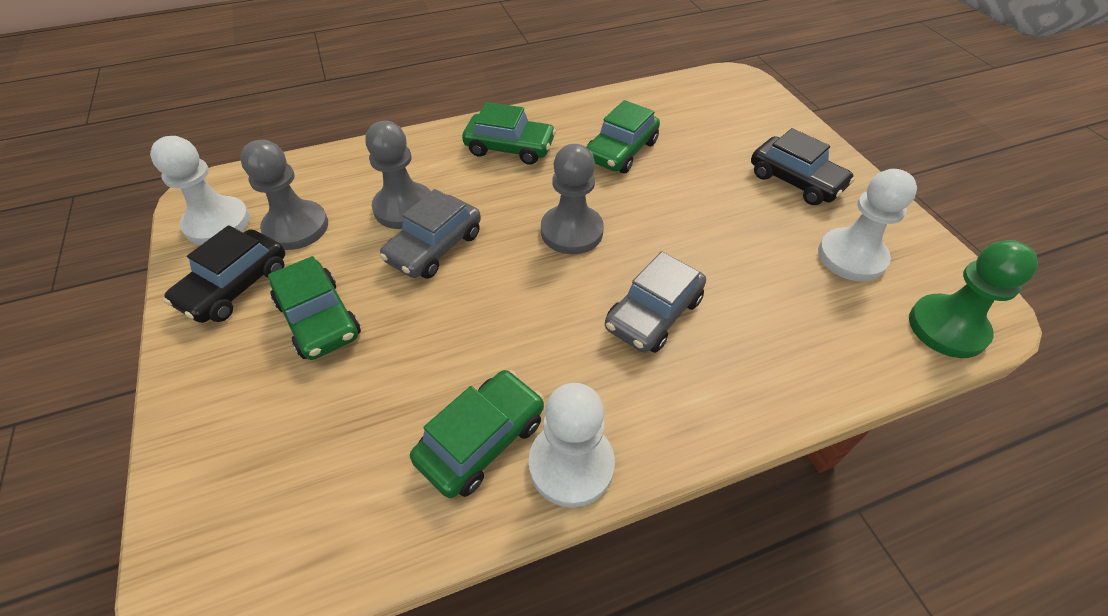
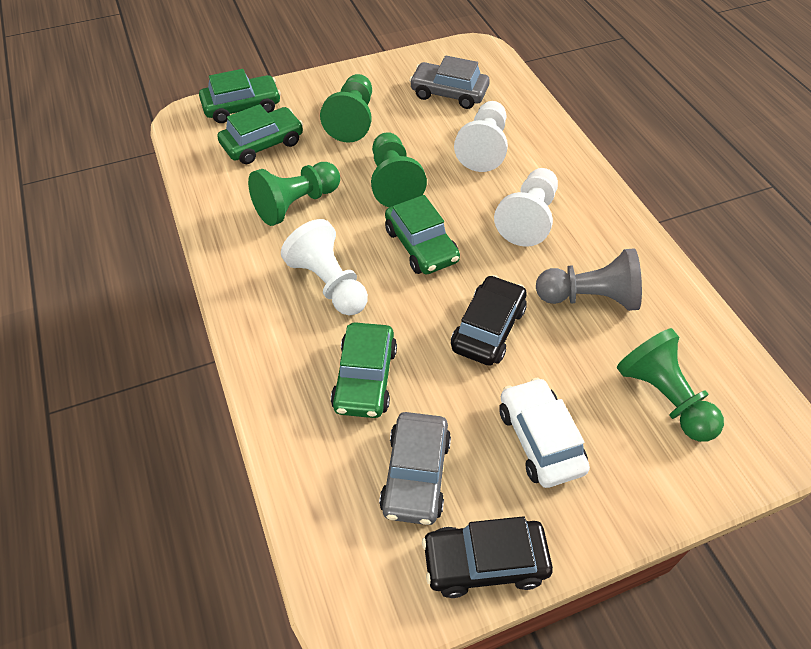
green pawn: [909,240,1038,358] = 1 -> [248,162,340,226] [320,74,372,143] [371,132,427,207] [617,328,724,442] = 4
grey pawn: [240,140,328,250] [365,121,431,229] [541,144,604,254] = 3 -> [536,248,642,311] = 1
white car: none = 0 -> [499,377,590,488] = 1

